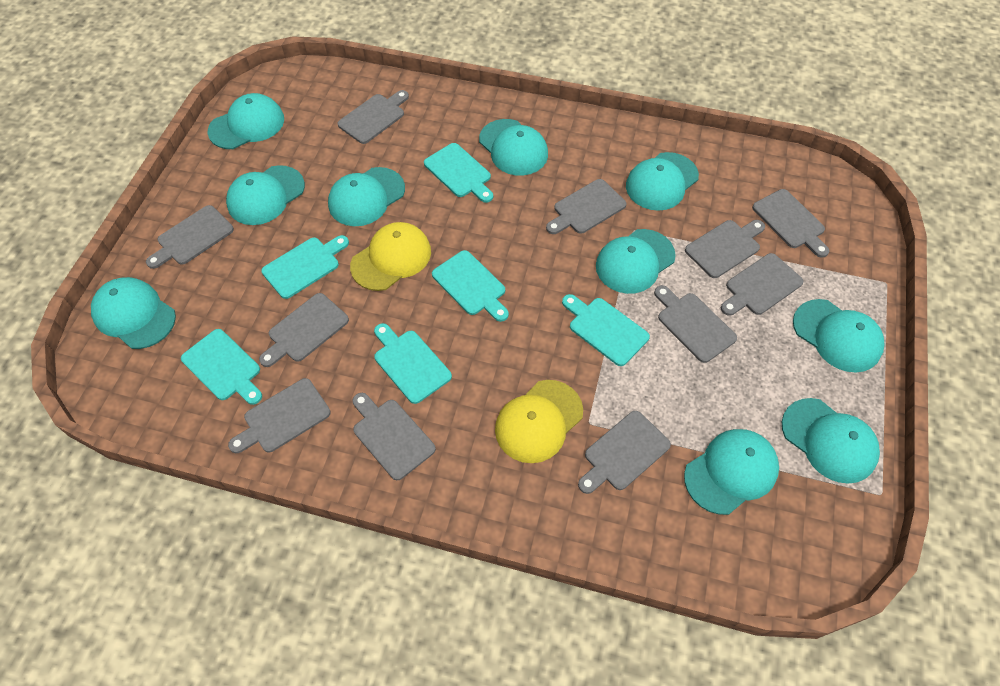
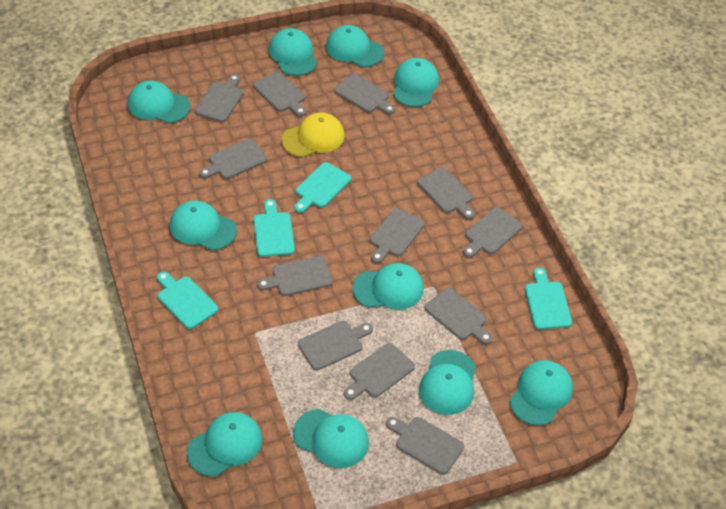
grey cutting board: [146,205,234,269] [228,378,331,453] [259,293,349,367] [338,90,409,144] [353,393,436,480] [546,179,626,234] [578,411,671,494] [654,285,737,363] [685,220,765,278] [721,253,803,316] [752,189,829,258] = 11 -> [195,74,244,122] [199,139,267,179] [253,71,306,117] [257,256,333,296] [298,321,373,370] [334,74,395,114] [344,343,415,400] [370,208,425,263] [386,417,465,475] [417,167,475,219] [424,288,493,344] [463,207,523,258] = 12
turquoise cutting board: [181,329,262,405] [261,235,349,299] [374,323,452,404] [424,143,493,203] [432,250,509,322] [562,294,650,366] = 6 -> [157,272,218,329] [254,199,295,257] [294,162,351,213] [525,267,572,329] = 4
yellow cap: [350,222,431,291] [495,380,583,463] = 2 -> [282,113,345,157] = 1

